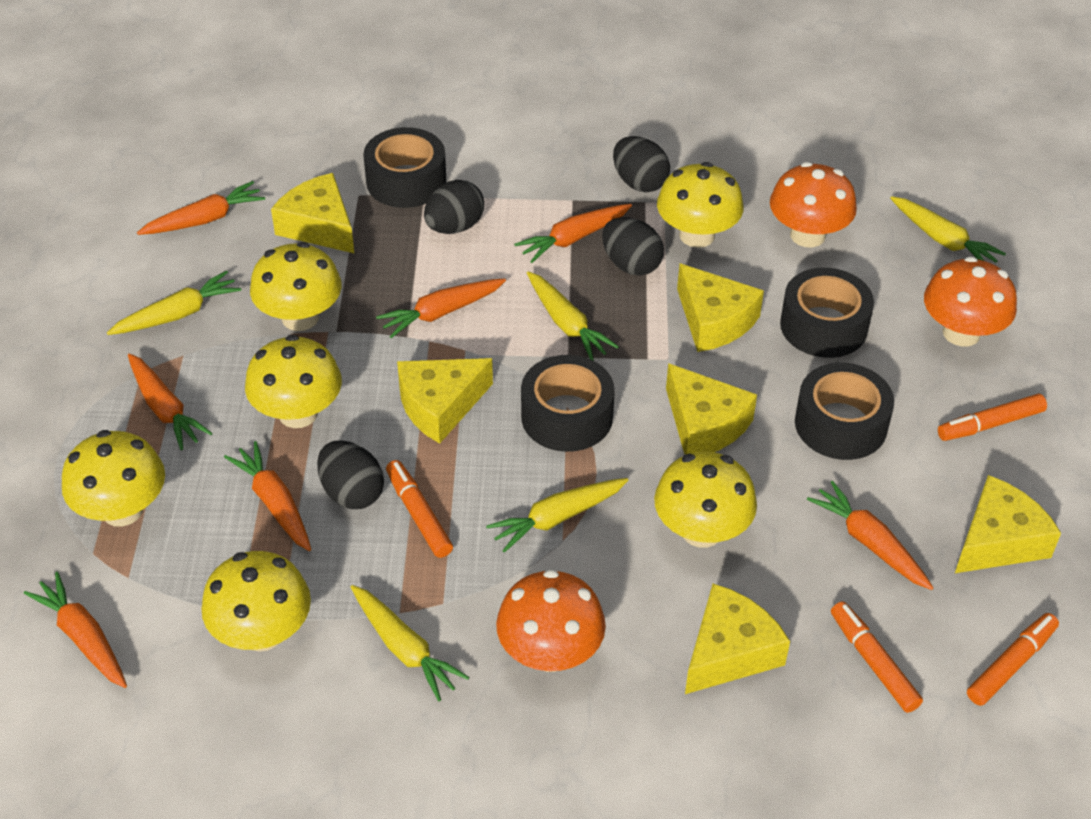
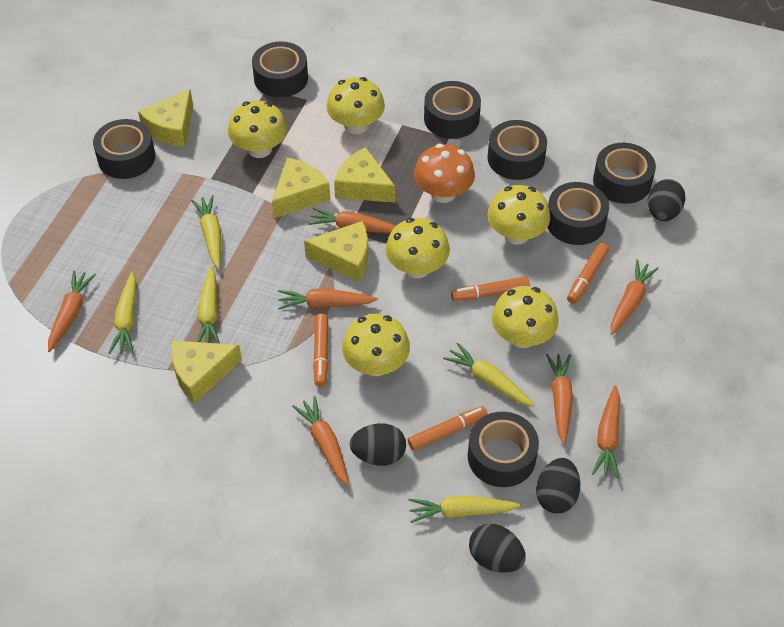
black tape: [363,127,446,208] [521,355,615,452] [780,268,874,358] [795,363,894,460] = 4 -> [93,119,155,179] [252,41,308,97] [424,81,481,139] [468,412,539,487] [488,120,547,180] [547,182,609,245] [593,143,656,204] = 7
orange mushroom: [496,569,606,672] [770,162,857,247] [924,256,1017,347] = 3 -> [414,144,475,203] = 1
yellow cheese: [271,173,354,253] [397,358,493,444] [666,363,757,455] [677,263,764,352] [685,584,790,694] [955,475,1061,573] = 6 -> [138,89,193,147] [171,341,242,404] [272,158,330,218] [304,221,368,282] [334,147,395,203] = 5

